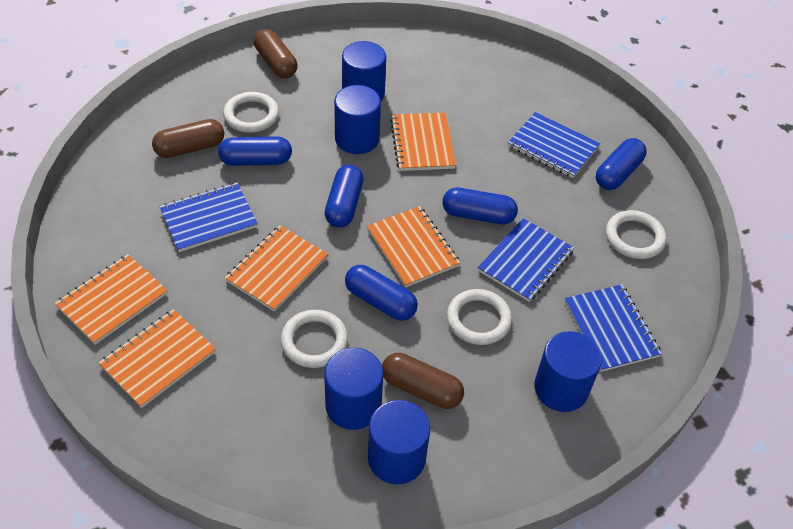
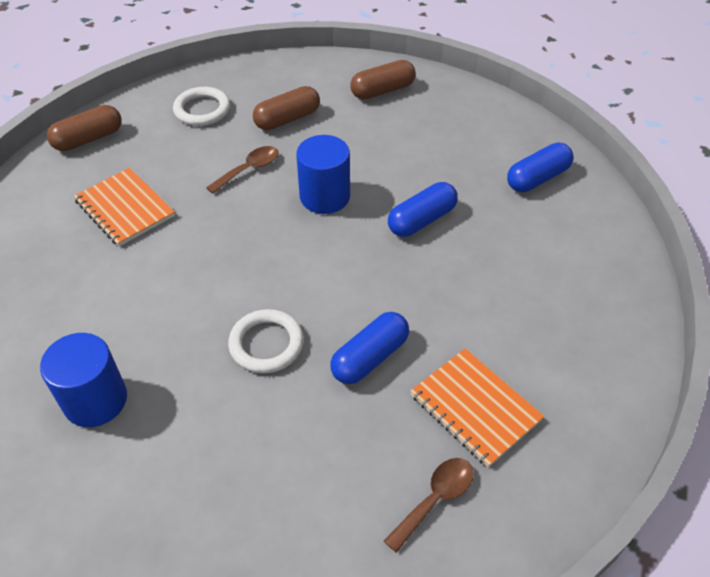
blue capsule: [218,136,292,166] [324,165,363,228] [345,265,418,321] [442,187,518,224] [596,138,647,190] = 5 -> [330,312,409,384] [388,182,458,237] [507,142,574,192] = 3
blue cylinder: [324,348,383,430] [334,85,381,154] [342,41,386,101] [368,400,430,484] [534,331,602,412] = 5 -> [40,333,127,427] [296,135,350,214] = 2
blue notebook: [160,183,258,252] [478,218,574,302] [508,112,600,178] [564,285,662,372] = 4 -> none = 0
brown spoon: none = 0 -> [206,146,279,194] [384,458,474,553] = 2
orange notebook: [55,254,168,345] [99,309,216,408] [225,225,328,312] [367,206,460,287] [390,112,456,171] = 5 -> [74,168,175,247] [410,348,544,467] = 2
white ring: [223,92,279,133] [281,310,348,368] [447,289,512,345] [606,210,667,259] = 4 -> [173,87,230,126] [228,309,304,373] = 2

